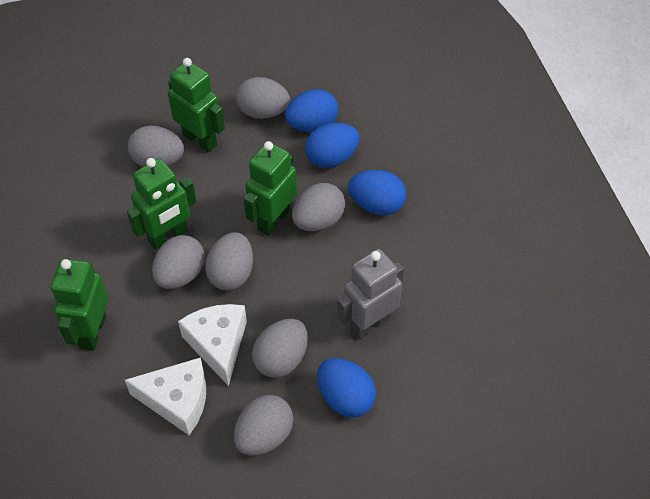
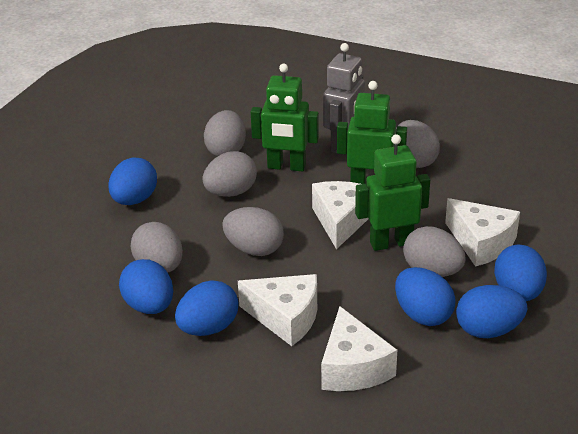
blue egg: [285,89,338,132] [305,123,360,168] [317,358,376,417] [348,170,406,215] = 4 -> [108,157,157,205] [119,259,173,314] [175,280,238,336] [395,267,456,326] [456,285,527,338] [494,244,547,301] = 6
green robot: [51,259,108,351] [127,158,197,250] [168,58,225,152] [244,141,297,236] = 4 -> [251,64,319,171] [337,81,407,184] [355,134,430,251] = 3
grey egg: [128,126,184,167] [152,235,205,289] [205,232,253,291] [234,395,293,455] [236,77,290,119] [252,319,308,378] [292,183,345,231] = 7 -> [130,222,183,272] [202,151,257,197] [204,110,246,157] [222,207,284,256] [396,120,440,168] [403,226,465,277] = 6
white cheese: [125,357,206,435] [178,304,247,386] = 2 -> [238,274,317,346] [312,181,369,249] [321,306,397,391] [445,198,520,267] = 4

